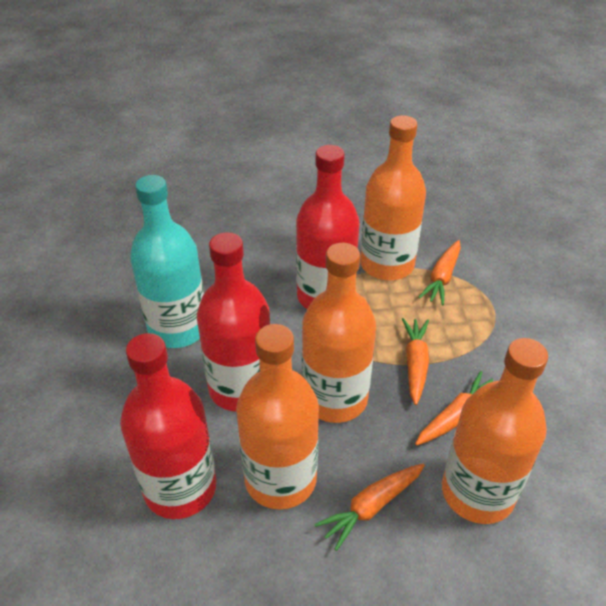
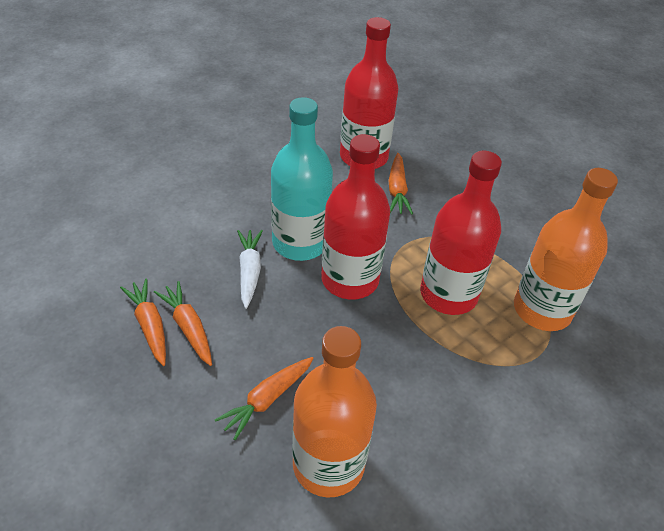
orange bottle: [236,324,319,510] [302,243,376,423] [360,115,426,281] [442,338,548,524] = 4 -> [292,326,377,498] [514,168,618,331] = 2
white carrot: none = 0 -> [237,230,263,309] = 1

